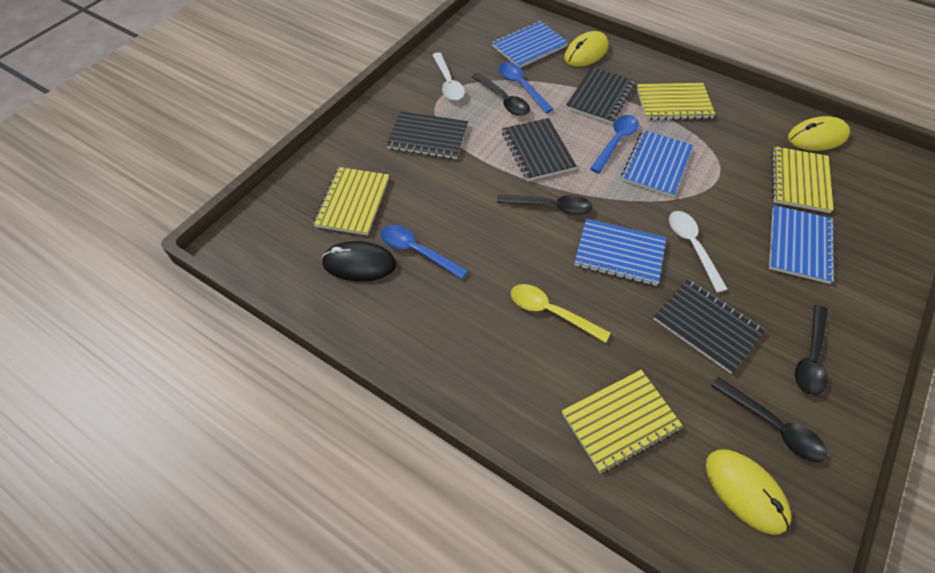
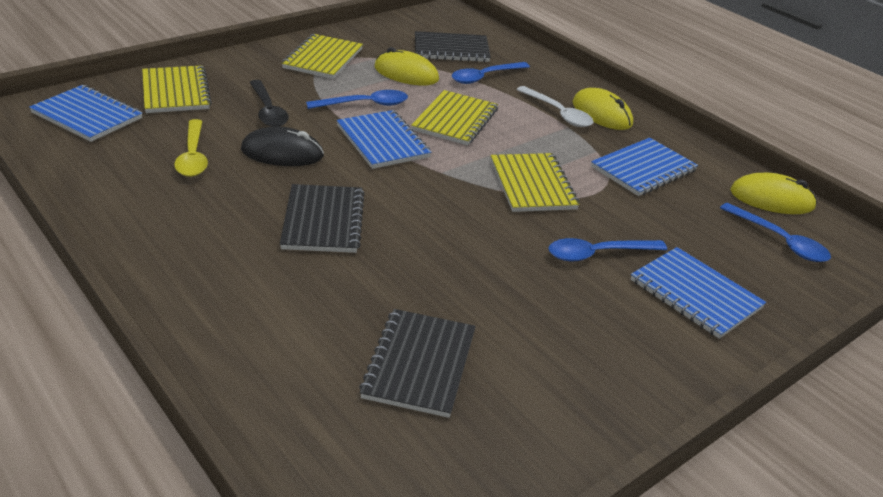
black notebook: [387,111,468,159] [502,118,577,181] [566,67,635,124] [654,279,766,374] = 4 -> [280,184,365,253] [359,309,476,418] [415,31,491,62] = 3
black spoon: [471,73,530,116] [497,194,592,215] [711,377,827,463] [795,305,828,396] = 4 -> [249,80,289,127] = 1
blue spoon: [381,225,468,279] [499,62,553,113] [590,115,639,173] = 3 -> [306,90,408,109] [452,62,530,84] [549,238,667,261] [720,203,831,262] = 4
white spoon: [432,52,465,100] [669,211,728,293] = 2 -> [516,86,594,127] = 1

